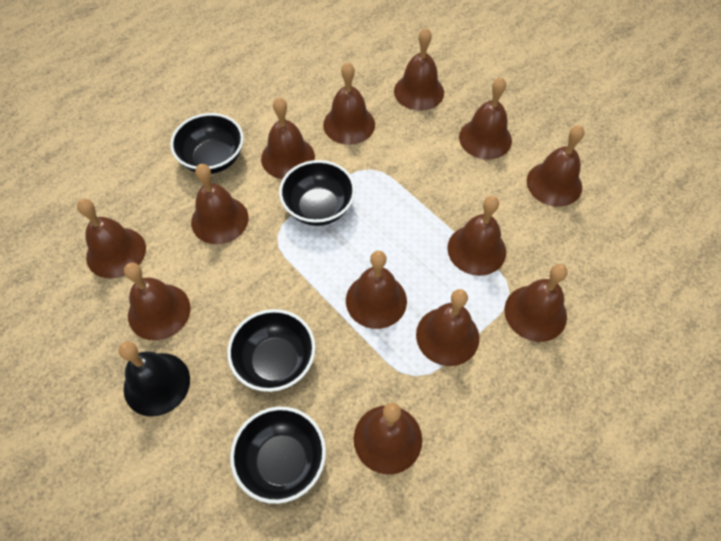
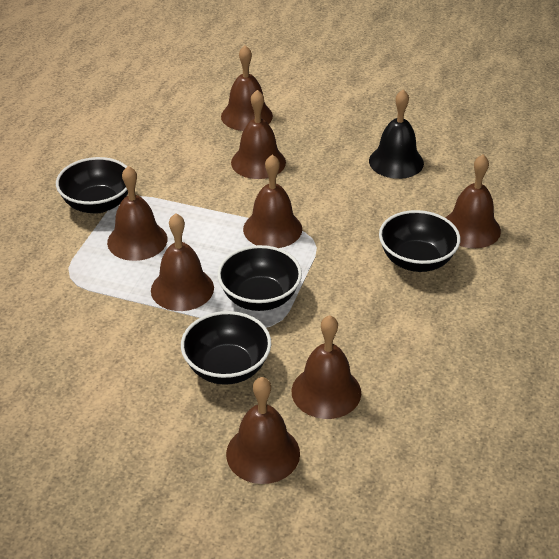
brown bell: [77,199,146,279] [124,263,191,341] [191,164,249,244] [261,97,315,179] [323,62,375,145] [346,251,407,329] [354,403,422,475] [394,28,444,111] [416,289,479,366] [447,196,506,276] [459,77,512,159] [504,264,568,342] [527,125,585,207] = 13 -> [107,166,167,261] [151,213,214,311] [221,45,273,131] [226,377,300,484] [231,90,286,179] [243,154,302,248] [292,315,361,419] [445,155,501,248] = 8

